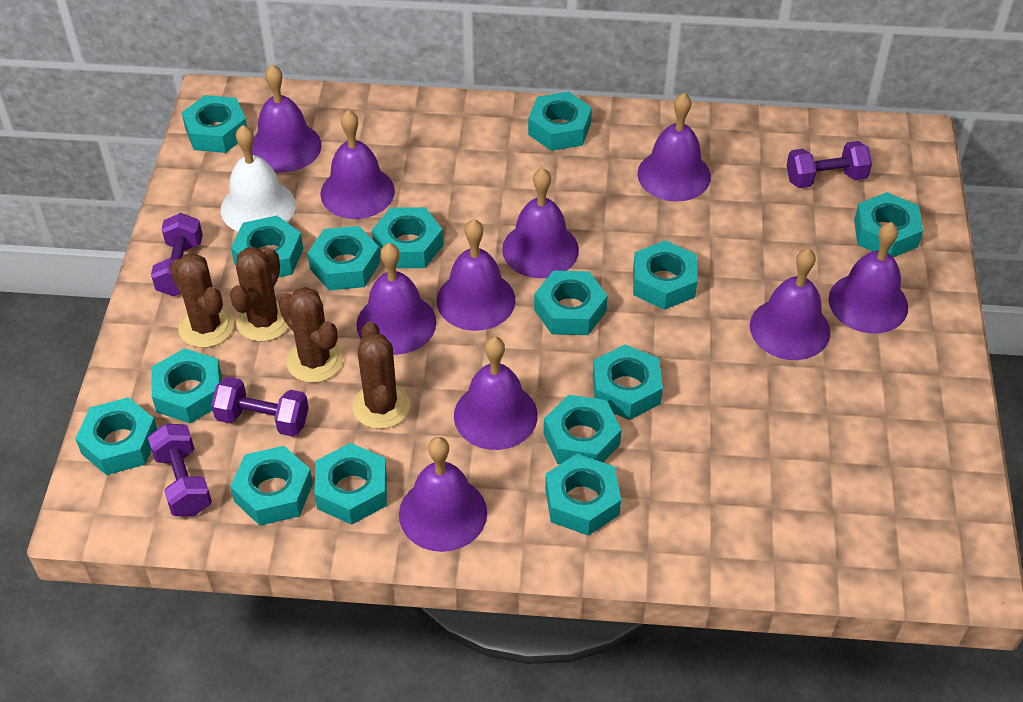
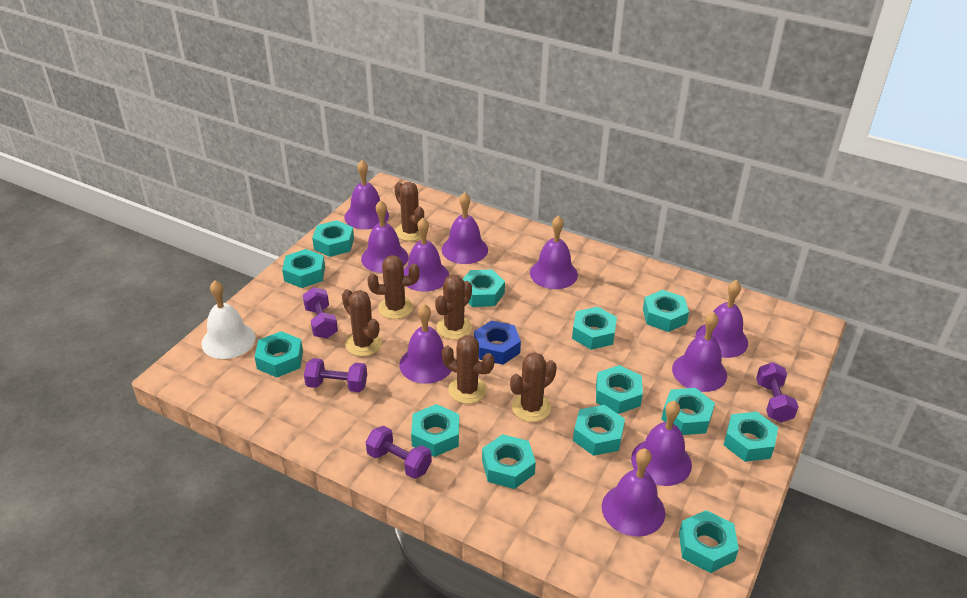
blue nut: none = 0 -> [474,320,521,365] = 1
brown cactus: [170,253,234,348] [230,247,289,342] [278,287,343,383] [353,322,410,429] = 4 -> [342,289,382,356] [367,255,419,319] [395,182,424,241] [435,274,472,340] [442,335,494,404] [510,352,557,422] = 6
turquoise nut: [75,397,157,475] [151,348,222,423] [182,95,247,153] [230,446,313,525] [231,215,303,278] [307,226,380,290] [314,443,387,525] [372,207,443,268] [528,91,592,151] [534,271,608,335] [544,395,621,464] [545,454,621,536] [593,345,663,420] [633,240,698,310] [854,192,923,257] = 15 -> [255,331,303,377] [282,249,325,288] [312,220,354,257] [411,404,459,457] [463,269,505,307] [482,434,536,489] [572,307,617,350] [573,405,625,456] [596,365,643,414] [643,290,689,332] [661,388,715,435] [679,510,739,573] [724,412,778,462] = 13

